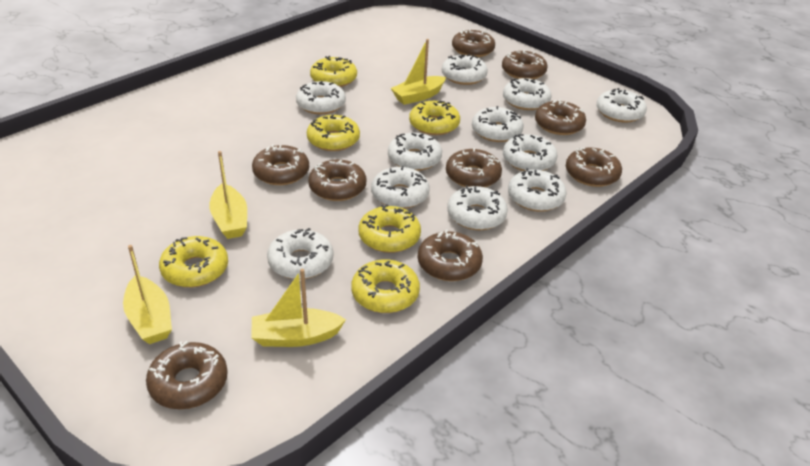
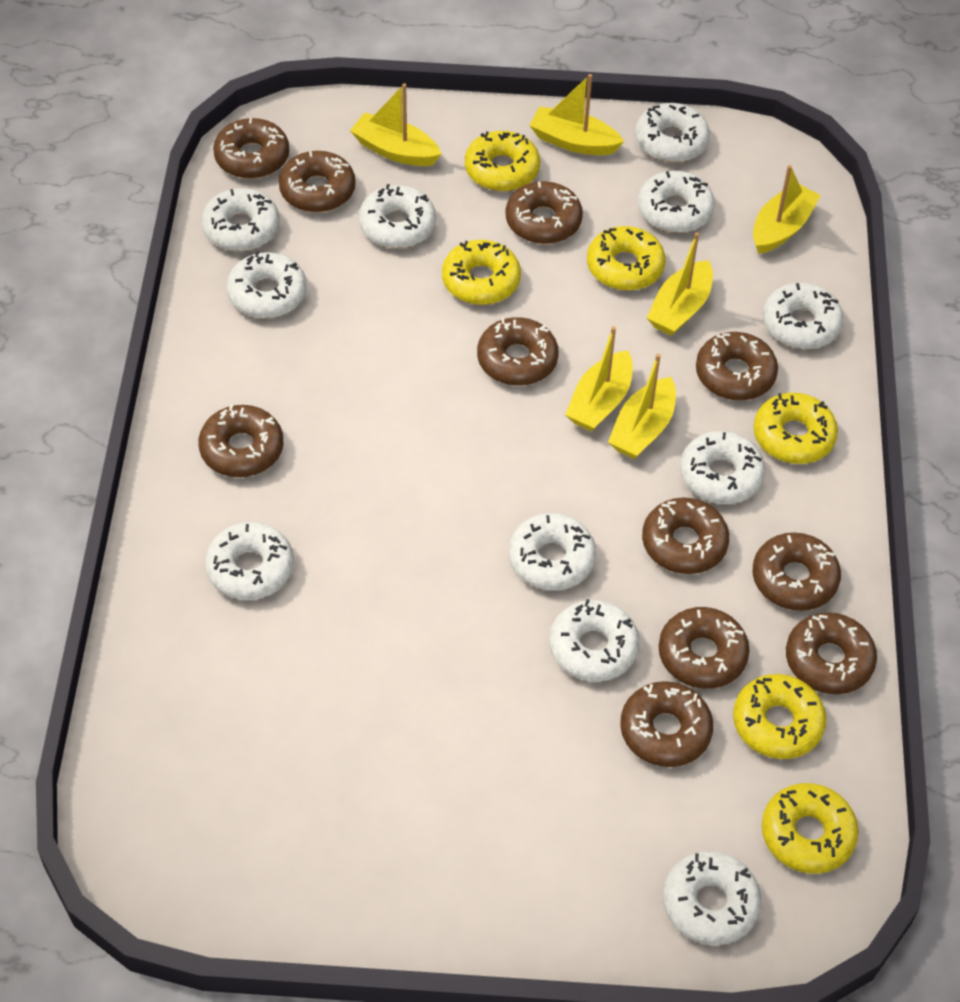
brown donut: [146,341,228,409] [252,144,309,185] [308,159,366,201] [418,229,483,281] [446,148,502,187] [452,29,495,57] [502,50,547,79] [535,99,586,135] [566,147,622,187] = 9 -> [198,404,283,477] [213,118,289,179] [279,151,355,212] [477,317,559,386] [506,181,583,244] [620,681,713,767] [642,498,729,574] [659,607,750,689] [696,332,778,400] [752,532,841,611] [786,612,877,694] = 11
yellow boat: [123,245,172,344] [209,151,247,239] [251,269,346,347] [391,39,446,105] = 4 -> [350,83,441,166] [529,74,624,155] [565,326,633,432] [608,354,676,459] [647,232,713,336] [753,165,821,254] = 6

